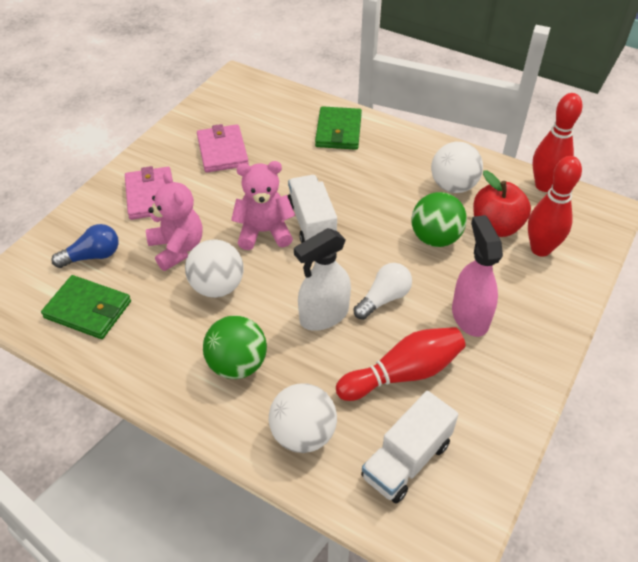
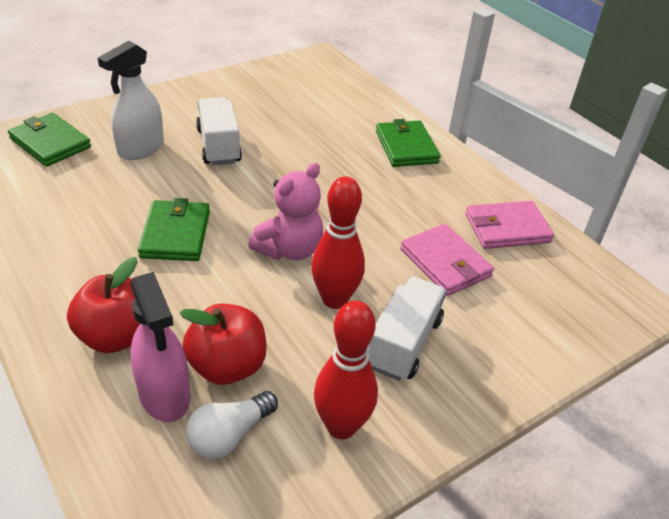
blue light bulb: [51,224,119,268] = 1 -> none = 0
green ball: [203,315,267,379] [411,192,467,247] = 2 -> none = 0
green wallet: [41,275,131,339] [315,106,362,150] = 2 -> [8,113,91,167] [138,198,210,261] [376,119,441,167] = 3
pink teddy bear: [146,171,202,271] [231,161,295,250] = 2 -> [248,163,323,260] = 1
red apple: [473,170,531,237] = 1 -> [67,257,140,353] [180,303,267,385] = 2
red bowling pin: [336,327,466,401] [528,156,582,257] [532,93,583,192] = 3 -> [311,176,365,309] [314,301,378,439] = 2
white ball: [185,239,244,298] [269,383,337,453] [431,142,483,193] = 3 -> none = 0

